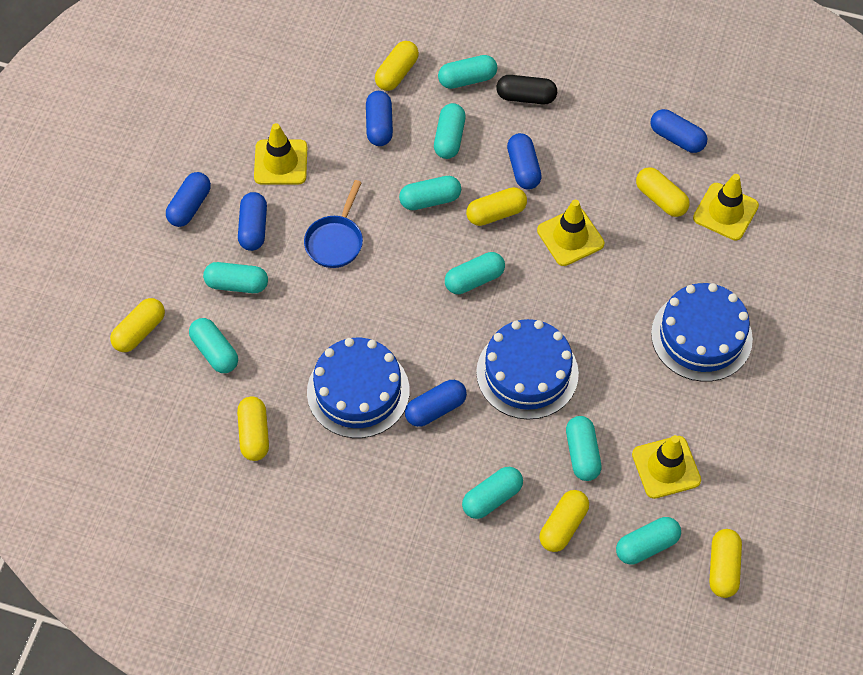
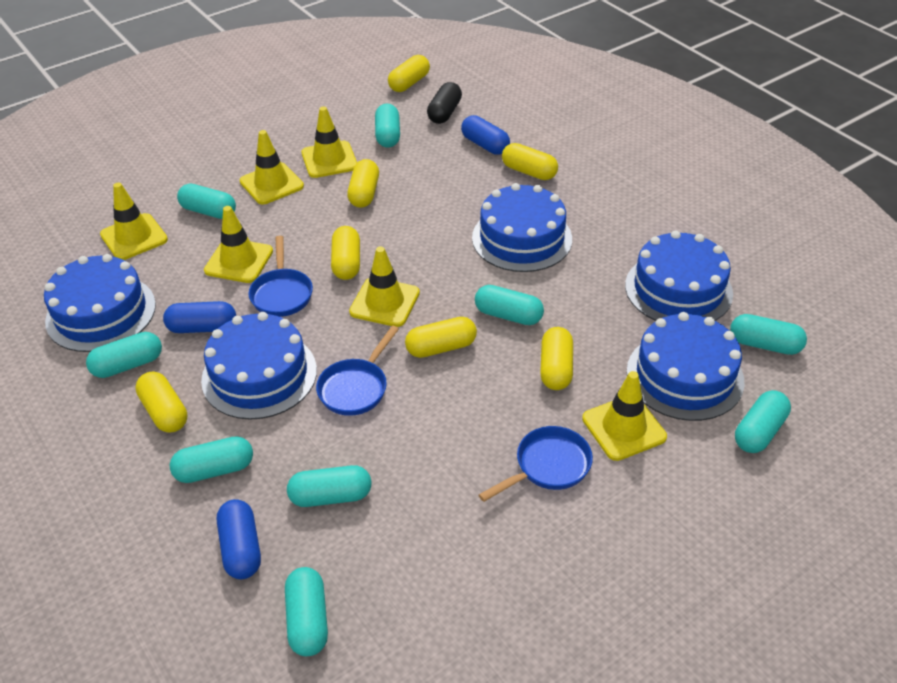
blue cake: [307,338,409,438] [476,319,579,419] [651,283,753,382] = 3 -> [44,254,156,352] [201,312,317,420] [472,183,572,272] [625,230,733,321] [627,312,744,421] = 5
blue capsule: [166,172,211,227] [238,192,267,251] [366,91,393,146] [405,380,467,427] [507,133,542,190] [650,109,707,153] = 6 -> [163,301,236,333] [217,499,261,579] [461,115,510,155] = 3
blue pan: [304,180,363,268] = 1 -> [248,236,313,317] [316,326,399,416] [479,426,593,502] = 3
yellow traffic cone: [254,123,307,185] [537,200,604,266] [632,435,701,499] [693,174,759,241] = 4 -> [100,183,168,260] [204,206,273,283] [240,130,304,205] [301,106,357,178] [349,246,420,327] [582,371,667,461] = 6

